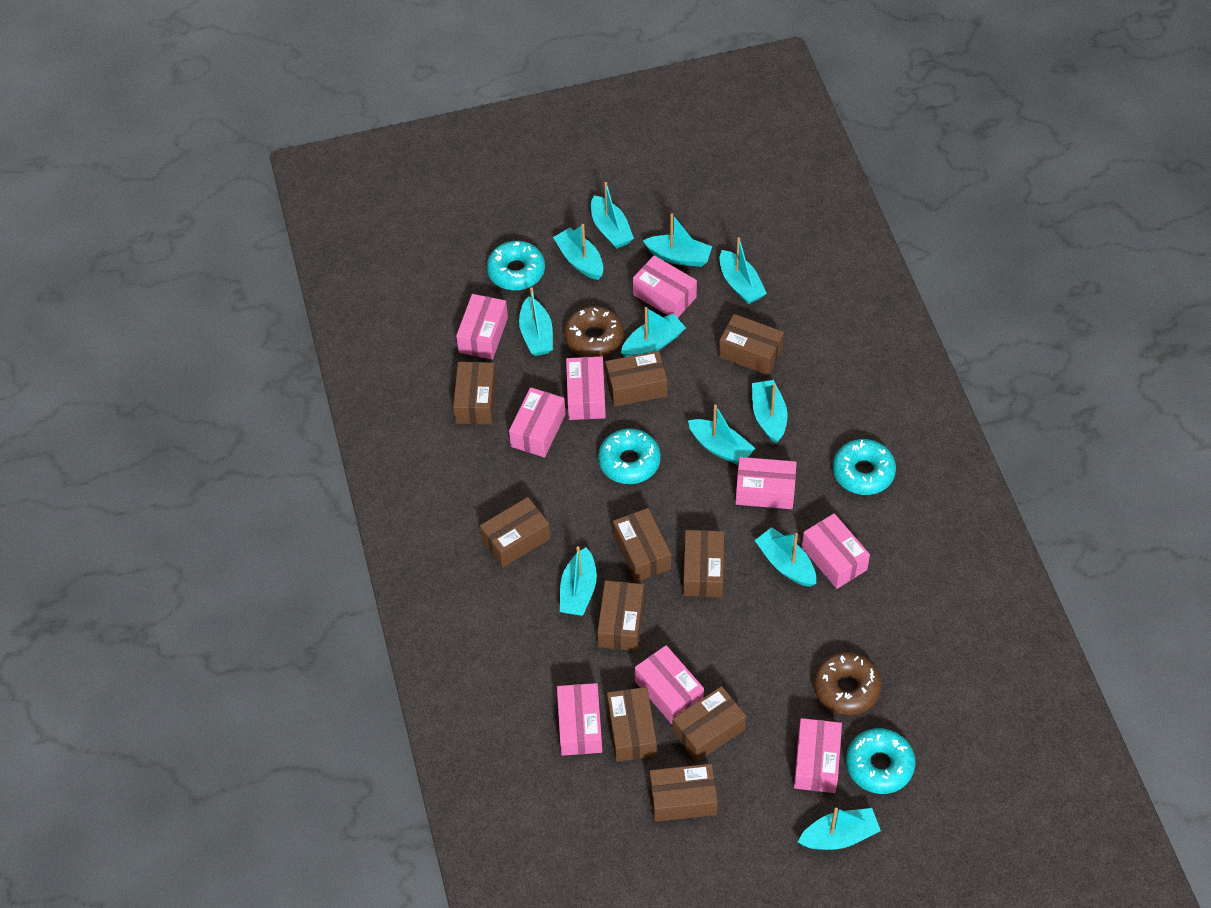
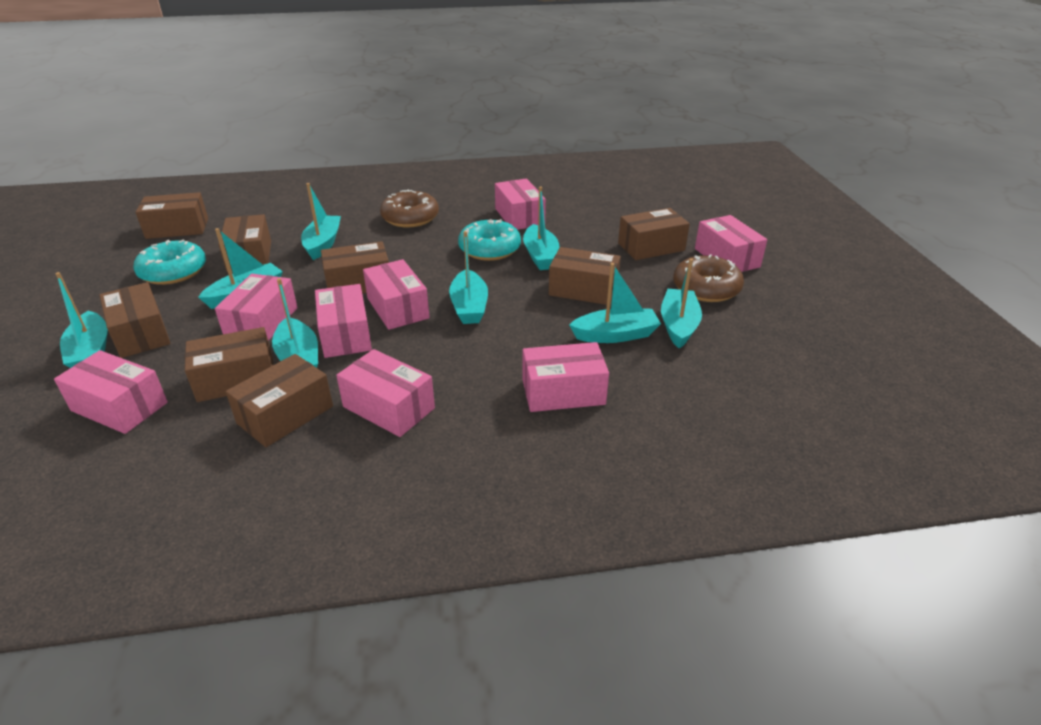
brown box: [453,362,496,424] [480,497,551,568] [597,580,644,651] [605,351,667,407] [607,687,657,762] [613,508,671,582] [649,764,718,822] [672,686,746,762] [683,530,724,597] [719,314,784,375] = 10 -> [99,282,170,358] [135,192,208,239] [185,327,274,402] [219,214,271,273] [226,354,333,447] [321,241,389,294] [549,247,621,305] [618,208,690,260] = 8
pink box: [456,294,508,360] [509,387,566,457] [557,683,602,756] [566,357,606,420] [633,256,697,318] [635,645,704,724] [735,457,797,509] [794,718,842,793] [802,513,870,589] = 9 -> [54,350,168,434] [215,274,298,341] [315,284,372,358] [336,349,435,437] [363,259,430,330] [495,178,546,230] [523,342,609,412] [695,215,767,272] = 8
turquoise boat: [519,287,553,356] [553,224,603,280] [560,546,597,616] [591,182,634,249] [621,307,686,357] [643,213,712,267] [688,405,755,465] [720,237,767,304] [752,380,788,443] [755,527,816,587] [798,807,881,850] = 11 -> [55,272,108,368] [198,228,283,309] [272,278,318,368] [301,183,341,260] [449,231,488,324] [523,186,560,270] [569,263,661,343] [661,258,702,349] = 8
turquoise donut: [487,241,545,291] [598,429,661,484] [833,439,896,495] [846,728,915,794] = 4 -> [133,239,206,285] [458,219,521,261] = 2

